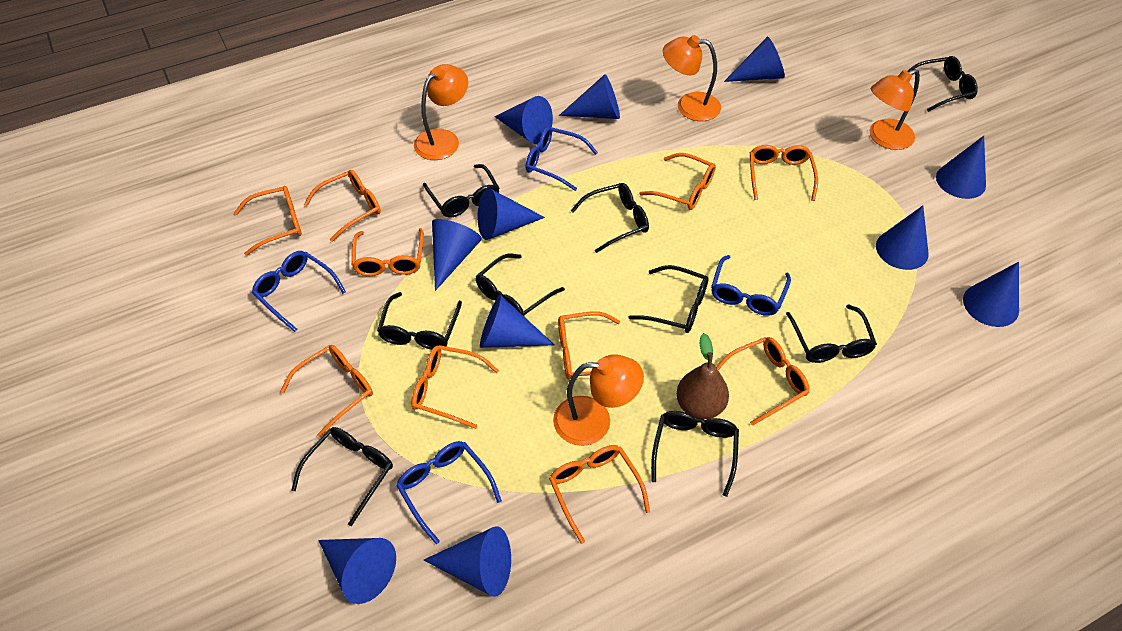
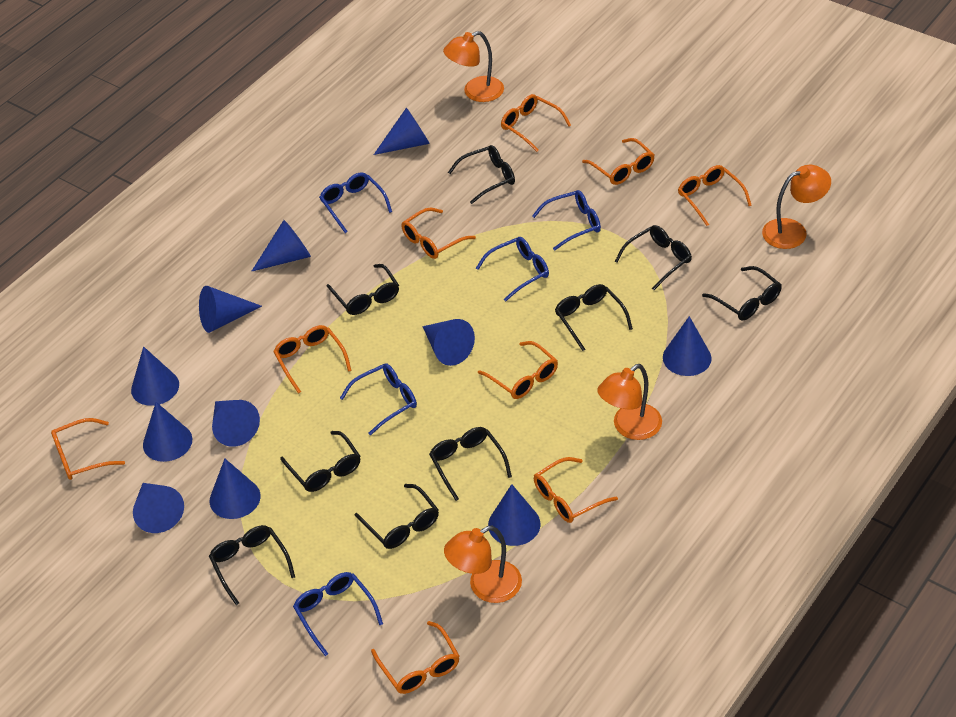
blue glasses: [252,251,346,332] [396,441,502,544] [525,126,598,191] [711,255,791,316] = 4 -> [293,572,383,656] [319,172,392,233] [340,363,417,435] [476,237,549,302] [532,190,601,251] = 5
brown pear: [676,333,729,420] = 1 -> none = 0
orange glasses: [234,186,302,256] [280,345,373,437] [304,170,381,242] [352,228,424,276] [411,345,499,429] [549,445,650,544] [558,311,620,379] [639,153,716,210] [716,337,810,426] [750,145,818,201] = 10 -> [51,418,125,480] [273,325,352,394] [371,621,459,694] [401,208,476,259] [478,341,558,399] [501,94,571,152] [534,457,618,523] [582,138,654,185] [678,165,752,226] = 9

